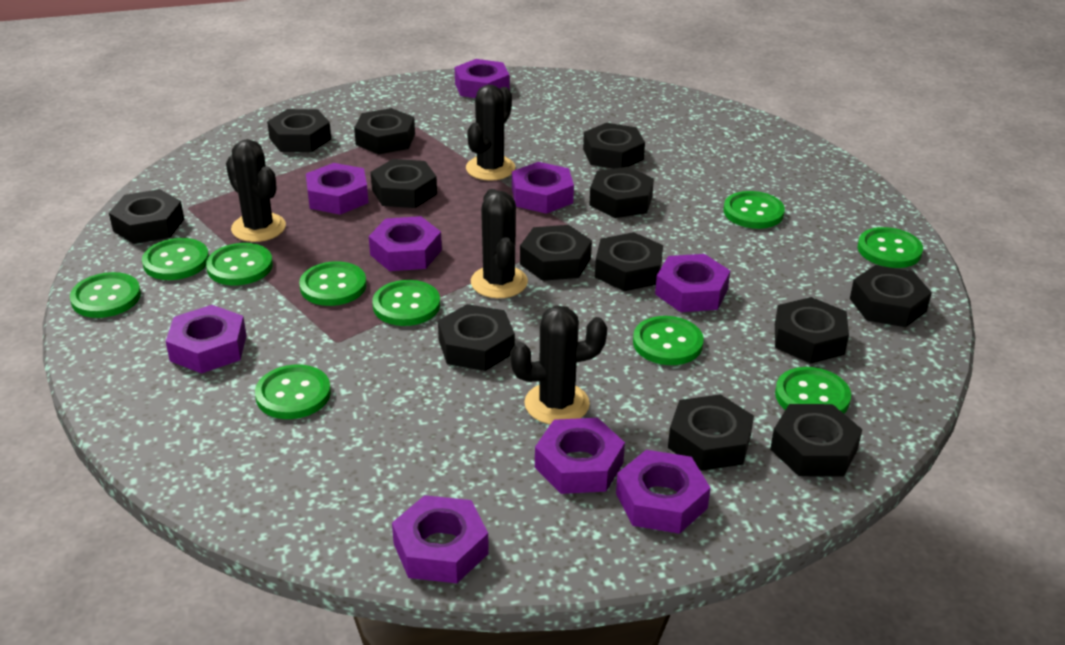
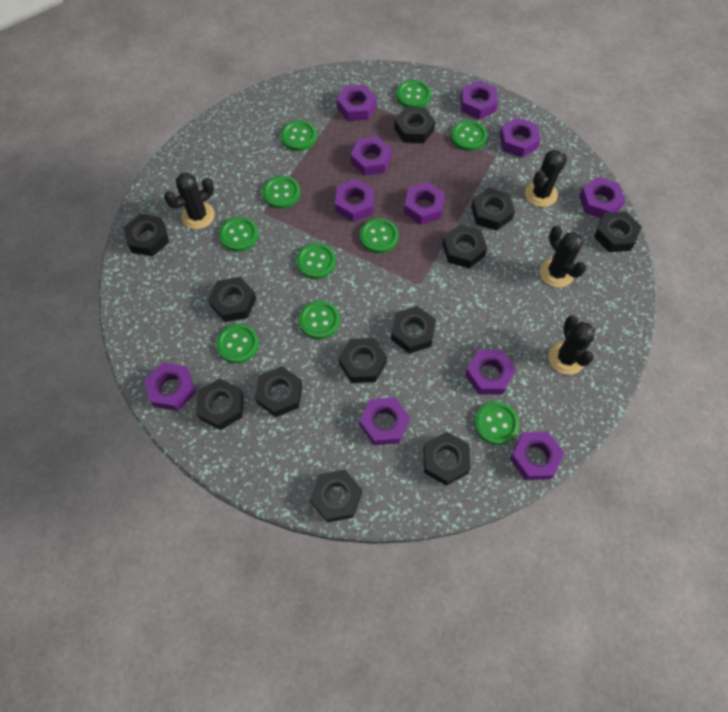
black nut: [109,189,184,244] [267,109,331,152] [354,108,415,155] [371,159,437,208] [438,304,515,371] [520,225,592,281] [583,123,645,169] [589,167,654,218] [595,232,663,291] [668,394,754,471] [770,404,862,476] [775,297,849,364] [850,265,932,327] = 13 -> [123,214,169,256] [196,378,243,430] [208,277,256,322] [255,366,303,417] [310,470,362,523] [339,338,387,383] [391,306,436,354] [394,107,435,143] [424,432,471,486] [442,224,487,268] [471,188,515,231] [594,211,642,252] = 12
purple nut: [166,305,247,374] [306,163,368,215] [369,216,442,271] [392,495,489,583] [455,59,510,98] [512,162,574,214] [535,418,625,494] [616,450,710,534] [655,254,730,312] = 9 -> [144,363,196,411] [335,179,374,222] [337,85,377,121] [351,136,392,176] [360,397,410,445] [404,182,445,225] [461,81,498,119] [465,350,516,395] [500,117,541,158] [510,432,564,480] [579,177,625,218] = 11

